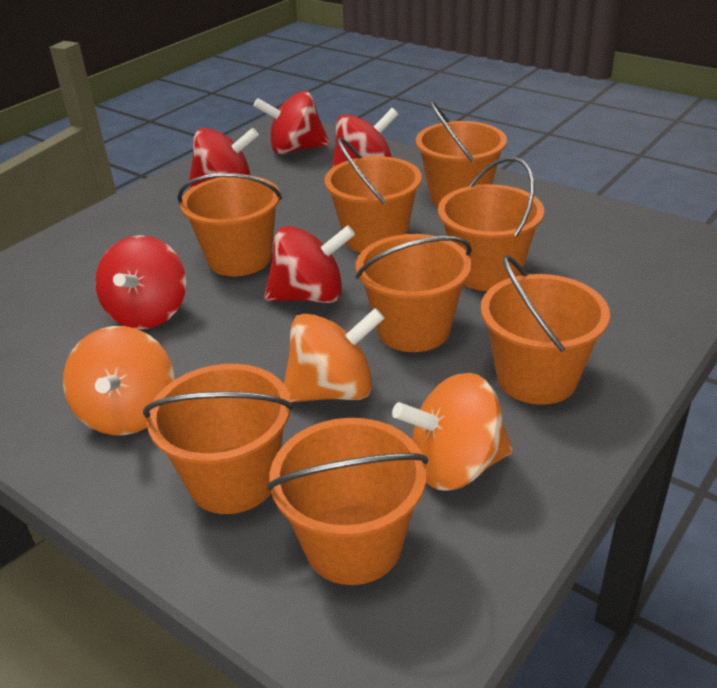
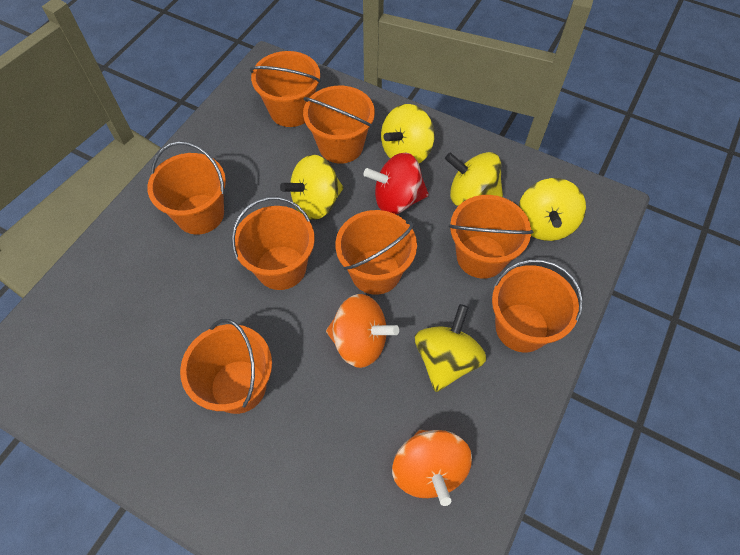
orange spinning top: [63,326,174,435] [284,308,384,402] [392,373,513,491] = 3 -> [326,294,399,368] [392,430,472,506] = 2
red spinning top: [95,235,186,329] [188,128,259,189] [254,91,330,155] [264,225,355,303] [332,108,398,168] = 5 -> [364,153,429,214] = 1
yellow spinning top: none = 0 -> [280,155,344,220] [381,104,435,163] [415,304,487,392] [445,152,503,206] [518,178,586,241] = 5

